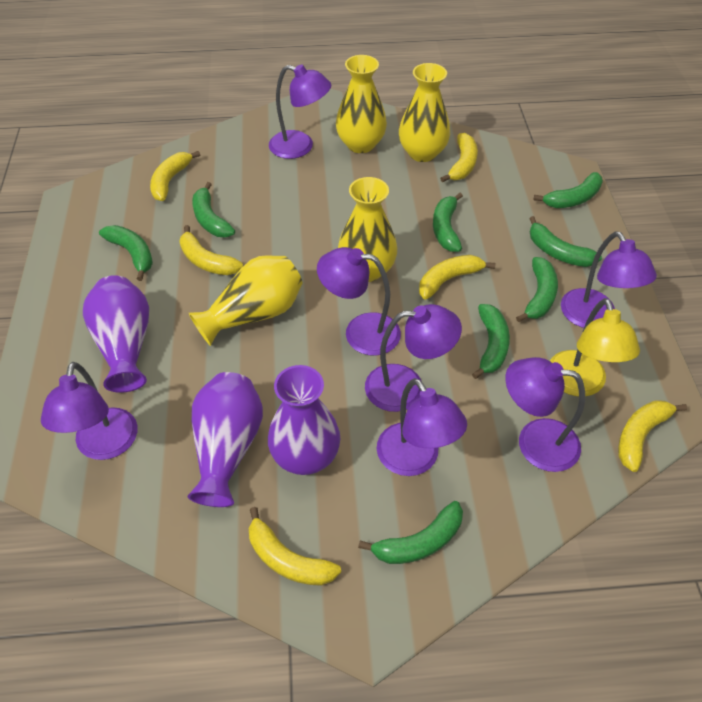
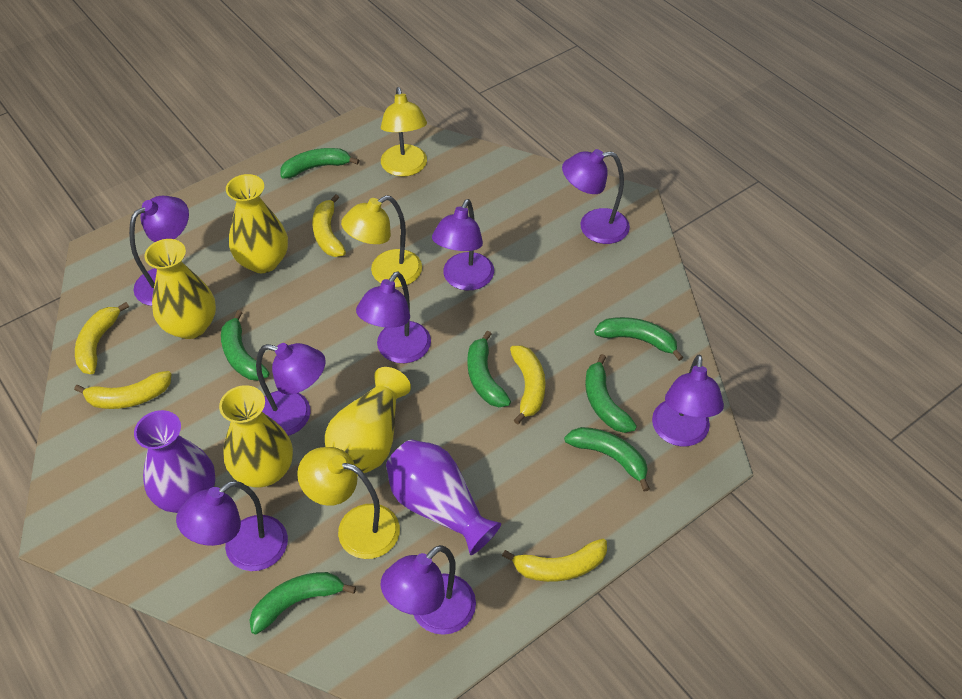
green banana: [99,225,153,281] [192,182,235,237] [358,501,463,564] [433,193,463,252] [472,304,510,379] [516,257,558,322] [529,216,602,267] [533,172,603,208] = 8 -> [221,310,270,381] [250,572,356,634] [280,148,359,179] [467,331,511,407] [564,427,650,492] [585,354,637,433] [594,317,684,361] = 7
purple lamp: [41,362,138,460] [269,64,331,159] [317,247,401,356] [365,304,462,412] [377,378,467,476] [505,357,585,472] [561,231,657,328] = 7 -> [129,196,189,306] [176,481,288,571] [256,343,326,436] [356,271,431,363] [381,545,476,635] [432,199,494,290] [562,149,630,244] [652,355,724,446] = 8
purple vase: [83,275,149,393] [188,372,263,507] [268,365,340,475] = 3 -> [134,410,216,513] [386,440,501,555] = 2
yellow banana: [150,151,200,201] [180,225,243,275] [249,507,341,586] [419,255,496,300] [440,133,478,182] [618,400,687,472] = 6 -> [74,371,172,409] [75,302,129,374] [312,194,346,257] [502,539,607,582] [510,346,545,424] = 5
yellow lamp: [550,298,640,396] = 1 -> [297,447,400,559] [341,195,422,287] [381,87,427,177] = 3

